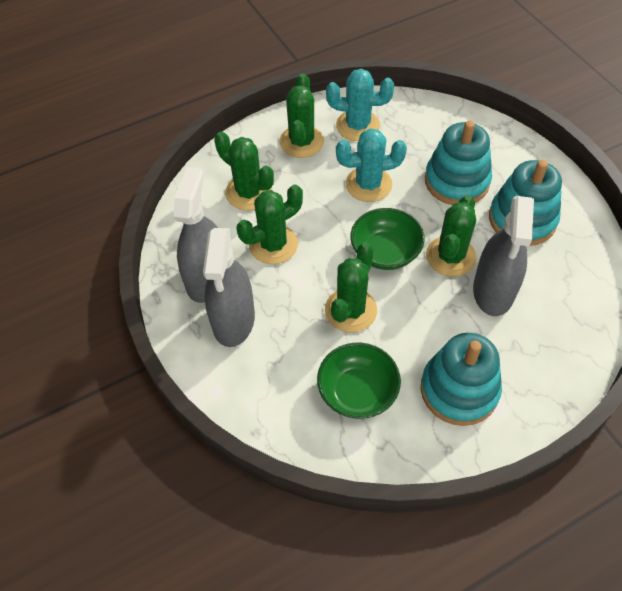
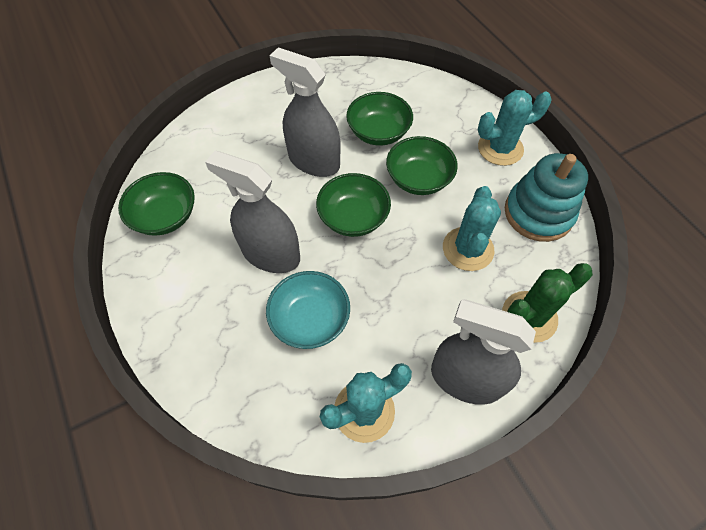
green bowl: [317,343,401,419] [350,208,425,270] = 2 -> [118,172,195,236] [316,173,391,237] [346,92,413,146] [386,136,458,195] = 4
green cactus: [214,132,274,210] [237,185,303,264] [280,74,324,158] [325,242,377,333] [426,195,477,277] = 5 -> [502,263,593,343] = 1
turquoise bowl: none = 0 -> [266,271,350,349] = 1
turquoise cactus: [326,69,394,141] [336,128,407,202] = 2 -> [320,363,412,443] [443,186,501,271] [478,90,552,166] = 3
turquoise stacking toy: [421,333,502,426] [425,121,492,205] [489,160,562,246] = 3 -> [505,153,588,242] = 1

